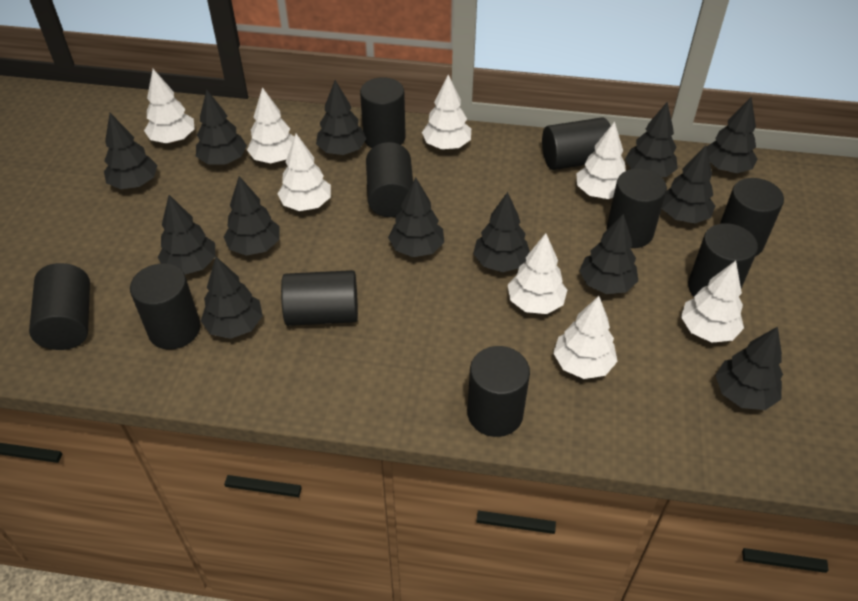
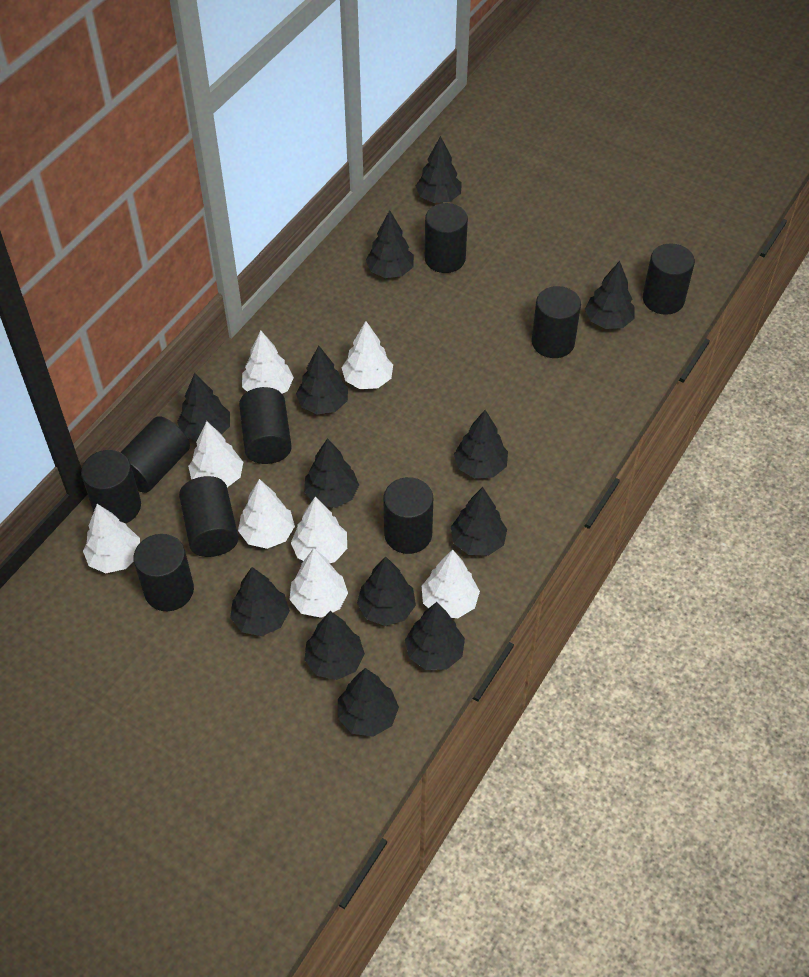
black cylinder: [29,263,90,350] [130,264,201,350] [281,270,358,326] [360,77,406,148] [366,142,413,217] [467,346,530,437] [542,117,610,170] [606,168,667,248] [688,223,758,296] [720,178,784,256] = 10 -> [81,450,141,523] [120,416,190,493] [133,534,194,611] [179,476,238,557] [239,387,292,464] [383,477,433,554] [425,203,468,273] [532,286,581,358] [643,243,695,315] = 9

